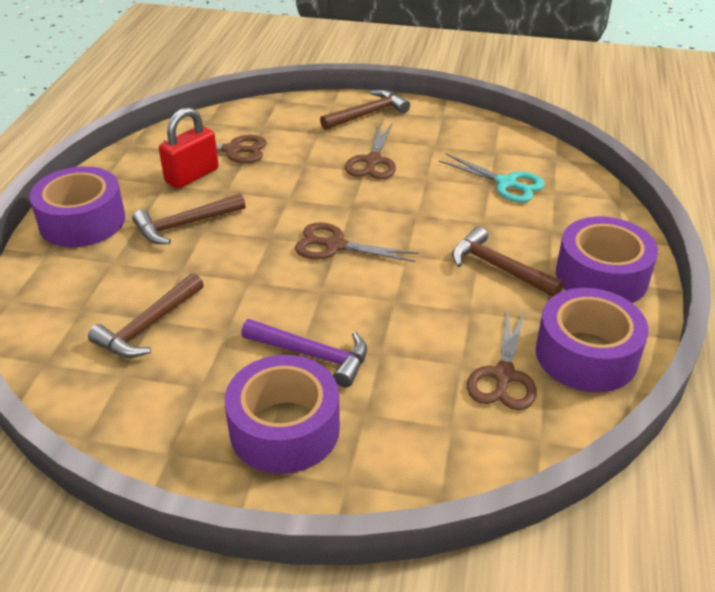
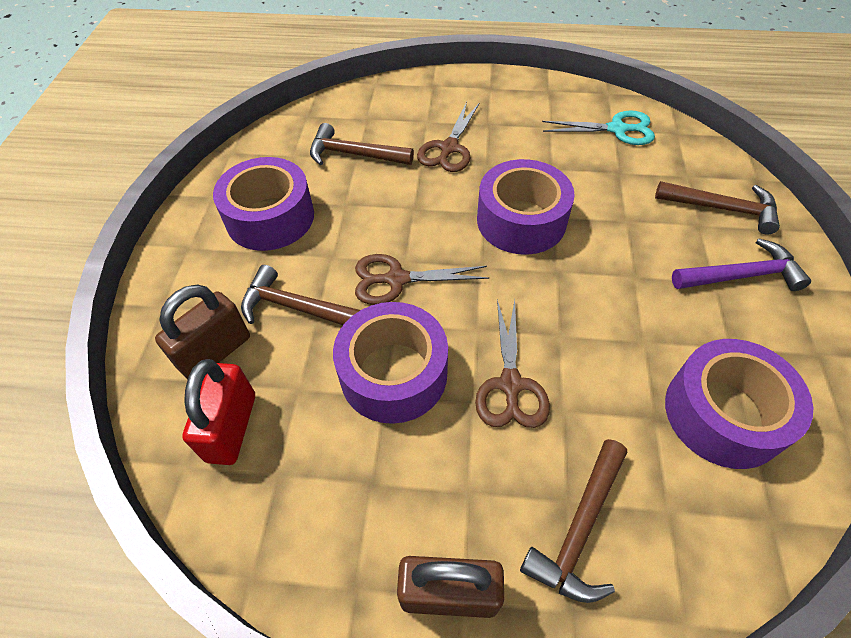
brown padlock: none = 0 -> [155,285,250,380] [397,556,504,618] = 2
brown scissors: [163,135,267,163] [295,223,419,262] [345,124,396,179] [467,308,537,410] = 4 -> [355,254,489,305] [417,102,479,172] [475,300,550,428] = 3

